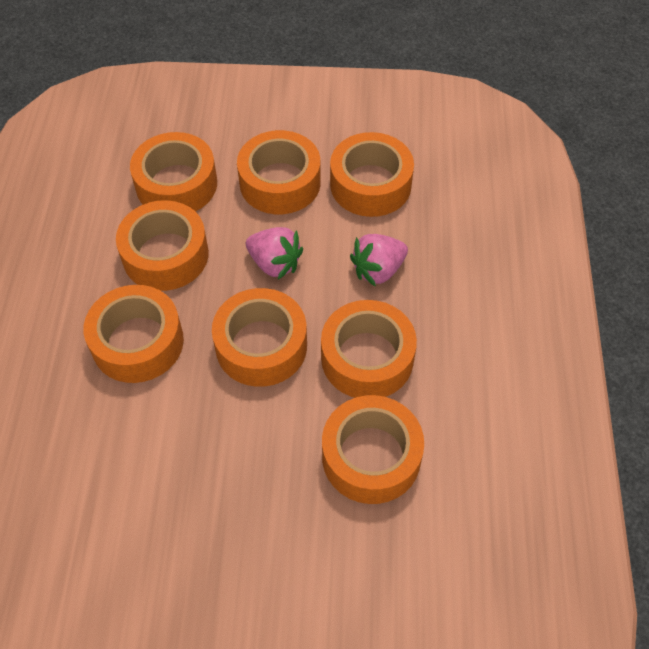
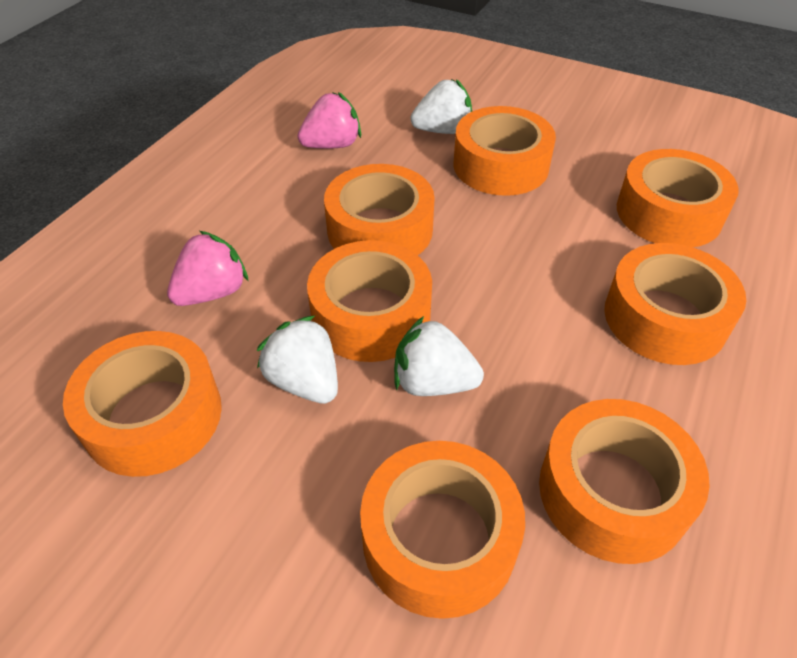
white strawberry: none = 0 -> [257,316,338,404] [394,316,484,396] [410,79,472,134] = 3

